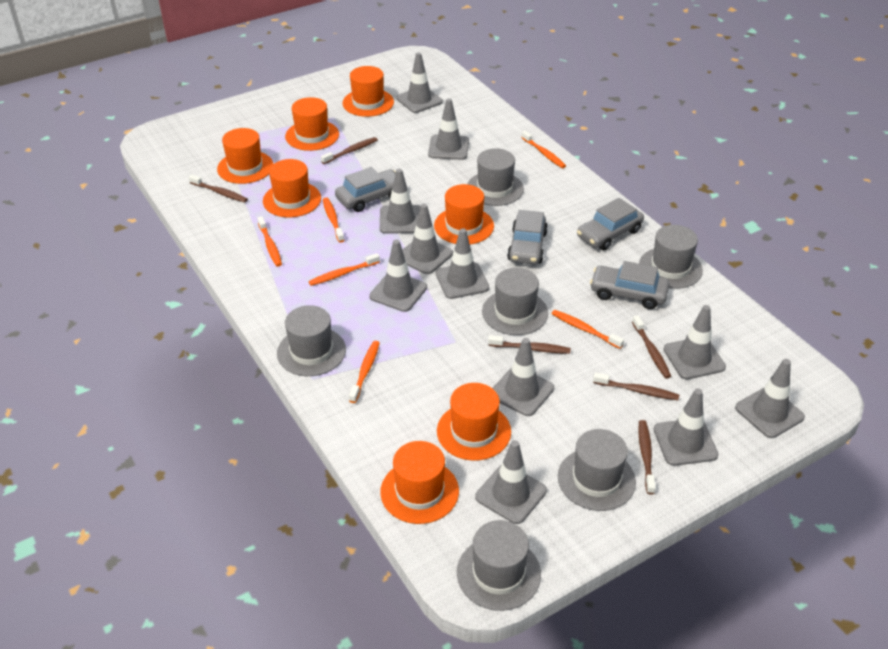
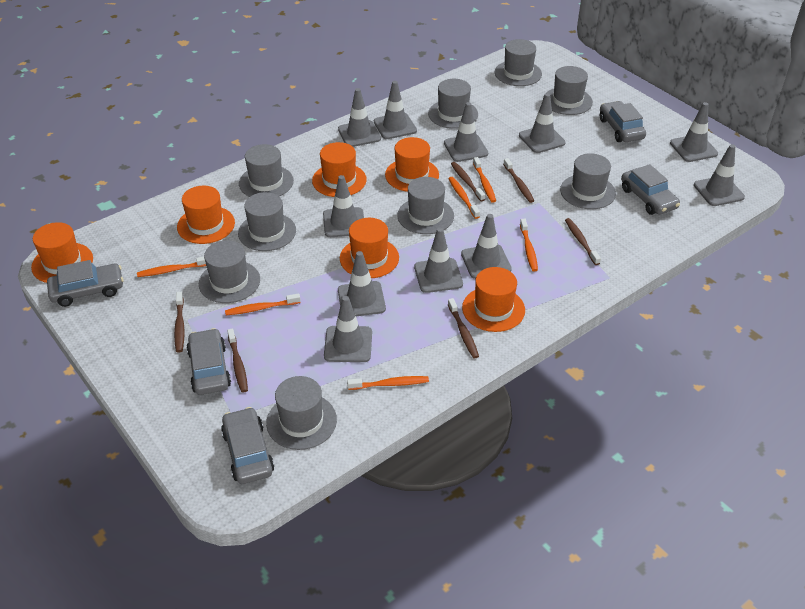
grey car: [335,167,396,212] [507,210,548,265] [577,198,644,250] [590,261,670,309] = 4 -> [47,260,124,307] [186,328,231,395] [221,407,274,484] [600,101,646,142] [621,164,680,215] = 5
grey hat: [277,305,346,376] [457,520,541,611] [467,148,524,206] [482,268,548,335] [558,429,636,511] [639,225,703,289] = 6 -> [199,241,260,303] [238,192,296,251] [239,144,294,197] [266,376,337,450] [397,177,454,234] [428,79,478,129] [495,39,542,86] [543,66,593,115] [560,153,616,209] = 9
orange hat: [217,128,273,184] [263,159,321,217] [285,97,339,151] [343,66,394,117] [380,441,459,524] [434,184,494,244] [437,383,511,461] = 7 -> [31,222,93,283] [177,186,235,244] [312,142,367,197] [340,218,399,278] [385,137,439,192] [462,267,525,332] = 6

